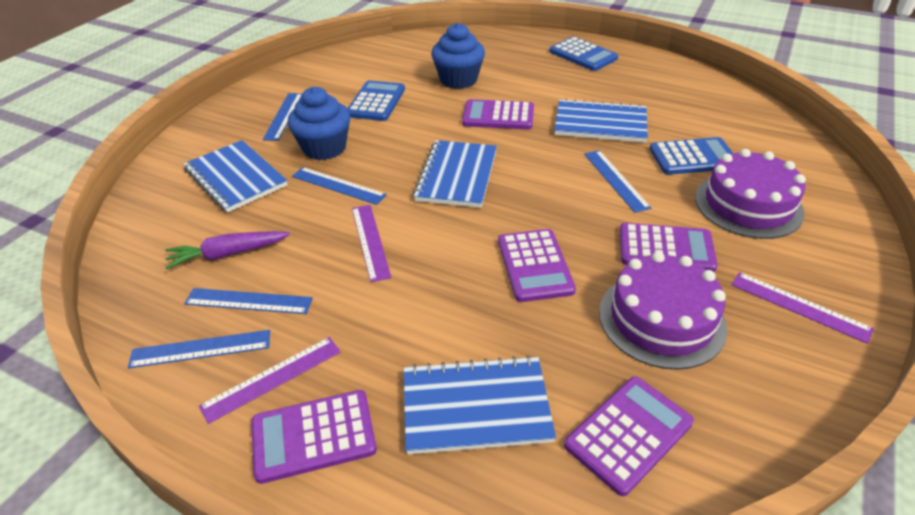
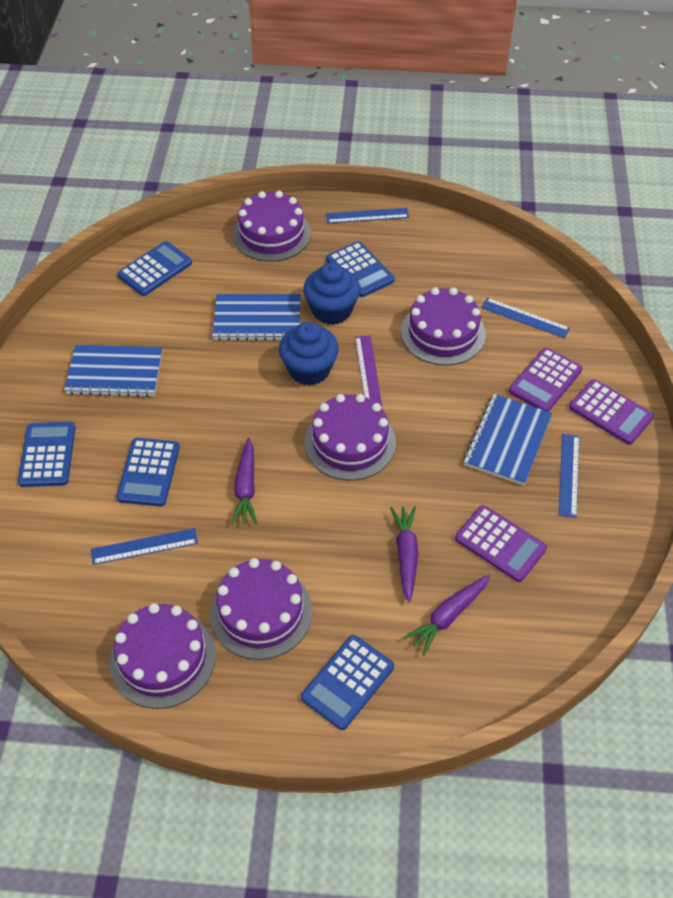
blue calculator: [347,80,405,121] [549,37,618,71] [649,137,734,175] = 3 -> [18,422,76,487] [116,438,180,507] [117,241,192,296] [301,635,394,730] [326,241,395,297] = 5
blue notebook: [183,140,288,213] [404,355,556,455] [413,140,497,208] [554,98,648,143] = 4 -> [64,345,163,397] [212,294,301,341] [463,394,552,485] = 3
blue ruler: [128,330,270,368] [184,288,313,314] [263,93,302,141] [292,167,387,205] [584,150,651,213] = 5 -> [91,528,198,565] [326,208,409,223] [481,298,570,339] [558,434,579,518] = 4
purple cake: [599,252,727,370] [695,149,806,239] = 2 -> [110,603,216,709] [210,558,312,660] [233,191,311,262] [305,394,396,481] [401,287,486,366] = 5
purple calculator: [251,390,377,484] [462,99,534,130] [498,229,576,302] [564,377,694,496] [620,223,718,272] = 5 -> [455,505,547,582] [509,347,583,411] [569,379,654,445] = 3
purple carrot: [165,231,290,269] = 1 -> [231,437,257,525] [390,506,418,602] [404,575,490,656] = 3
purple ruler: [199,337,341,424] [352,205,391,282] [731,272,874,344] = 3 -> [355,336,382,407] = 1

